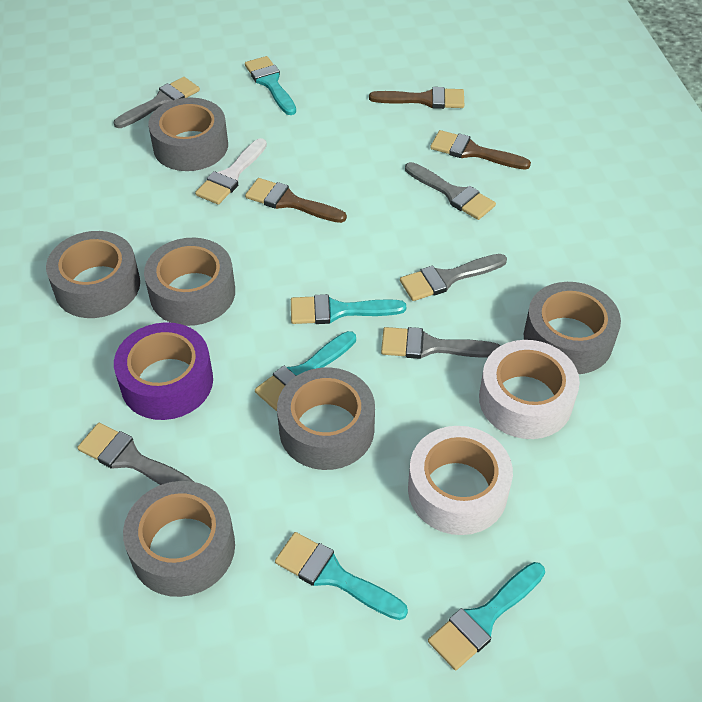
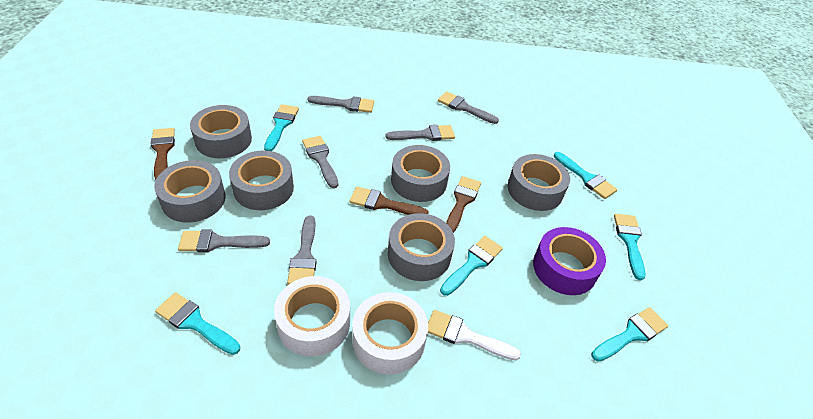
grey brush: [77,423,194,485] [114,77,200,128] [381,327,500,359] [400,254,507,301] [405,162,496,220] = 5 -> [178,230,270,252] [287,216,316,285] [302,136,338,188] [308,96,374,113] [385,125,455,141] [438,92,499,124] = 6
turquoise brush: [245,56,296,115] [255,331,356,411] [275,532,408,620] [291,294,406,324] [428,562,545,670] = 5 -> [155,292,240,355] [264,104,299,151] [440,236,503,296] [554,152,617,199] [591,307,668,362] [614,214,645,280] = 6

